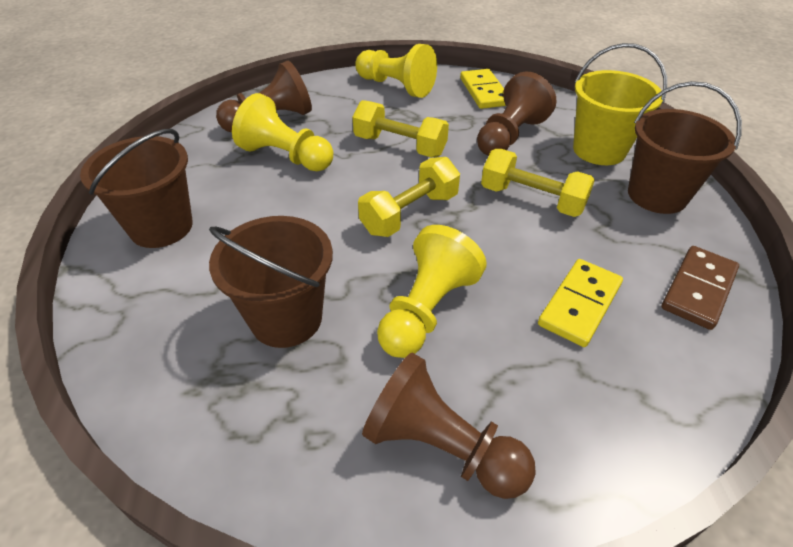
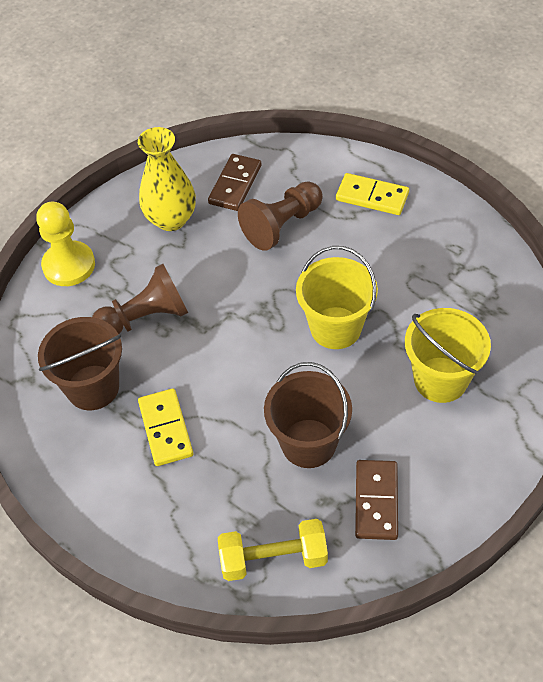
brown bucket: [80,129,193,248] [209,216,333,348] [628,81,742,214] = 3 -> [38,317,122,410] [264,362,352,468] = 2
brown domino: [662,246,739,330] = 1 -> [208,154,262,211] [355,460,398,540] = 2
brown pawn: [216,61,312,132] [362,353,536,499] [477,72,556,156] = 3 -> [92,264,188,334] [238,181,323,251] = 2
yellow bucket: [573,43,667,165] = 1 -> [296,246,378,349] [405,308,491,403] = 2
yellow dumbbell: [353,100,449,157] [358,157,460,237] [481,149,595,217] = 3 -> [218,519,328,581] = 1
yellow pawn: [232,93,333,171] [355,44,437,98] [377,225,487,358] = 3 -> [36,202,95,286] = 1
yellow vase: none = 0 -> [138,127,196,231] = 1

